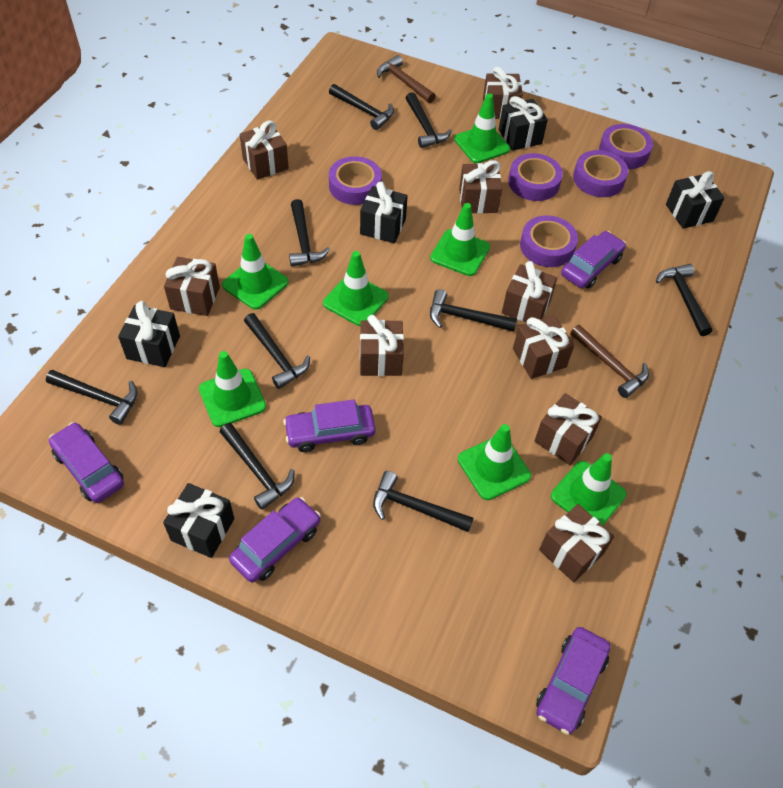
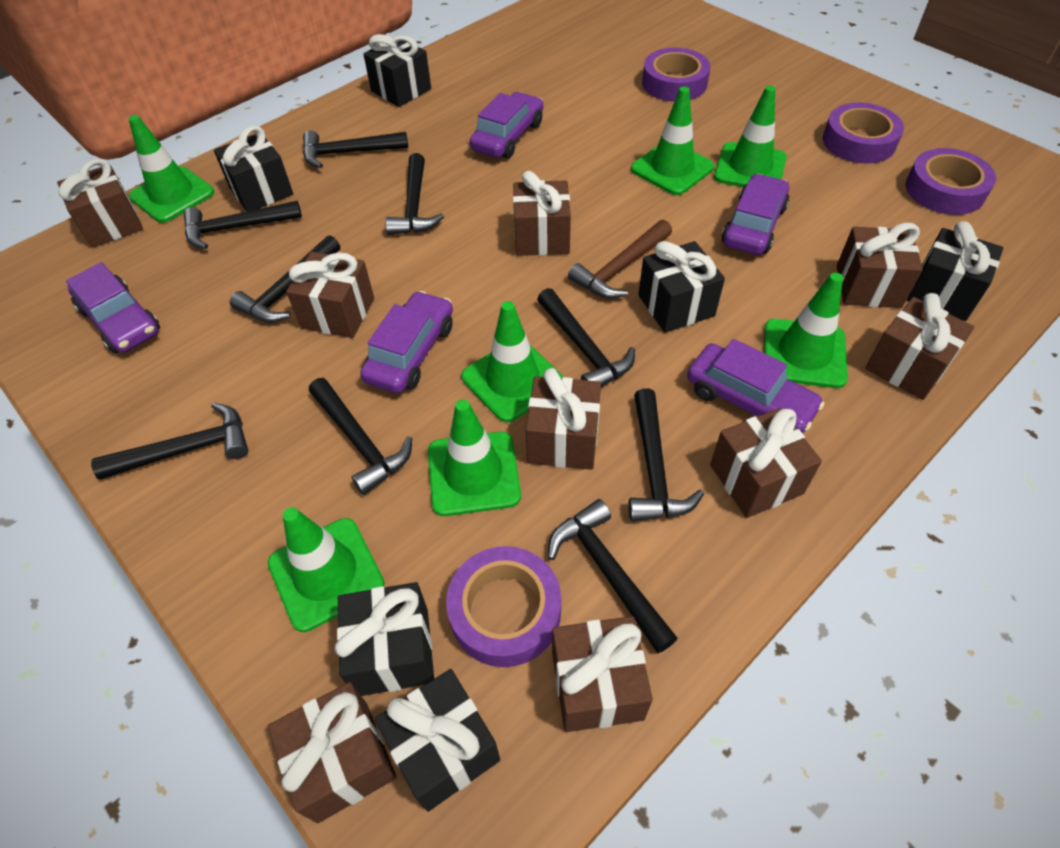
black gift: [118,301,180,367] [163,483,234,558] [360,182,408,243] [499,96,548,151] [666,171,725,229] = 5 -> [214,126,293,212] [334,582,434,696] [363,34,431,107] [375,669,500,812] [638,241,725,333] [907,221,1003,321] = 6
brown hammer: [377,55,436,103] [570,325,649,398] = 2 -> [568,220,672,298] = 1
purple tape: [329,156,382,205] [508,153,563,201] [520,215,578,267] [573,150,628,197] [599,124,653,169] = 5 -> [446,546,561,667] [642,48,710,102] [823,102,904,164] [906,148,996,215] = 4

